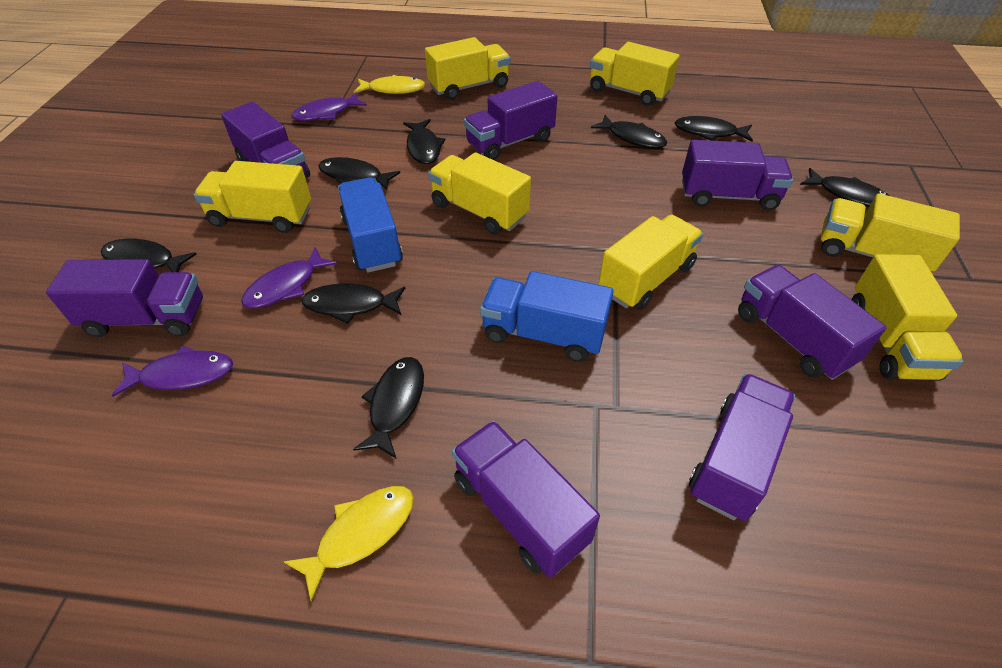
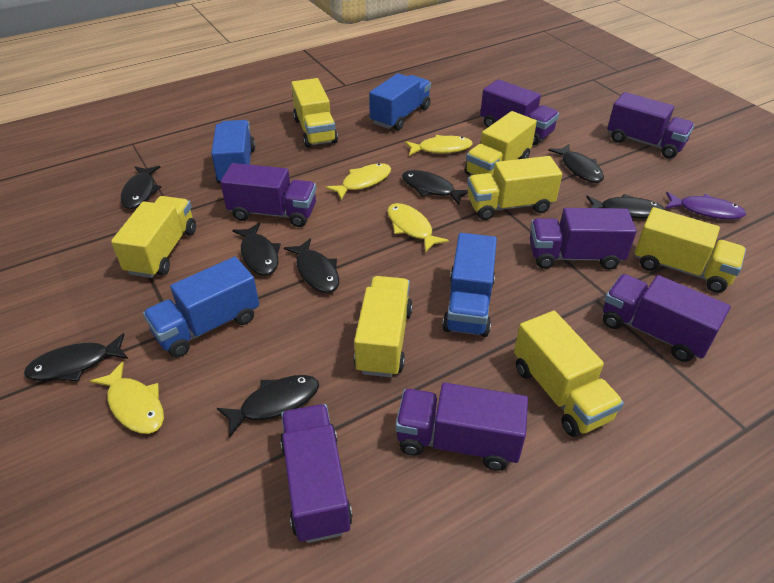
blue truck: [338,177,403,272] [480,271,614,362] = 2 -> [143,257,259,357] [211,120,255,183] [369,73,431,130] [442,233,497,337] = 4
purple fish: [112,346,233,397] [241,247,337,309] [292,92,367,121] = 3 -> [665,192,746,220] = 1
yellow fish: [283,486,414,601] [354,75,425,94] = 2 -> [90,362,164,434] [325,163,391,200] [387,203,449,252] [405,135,473,156] = 4

